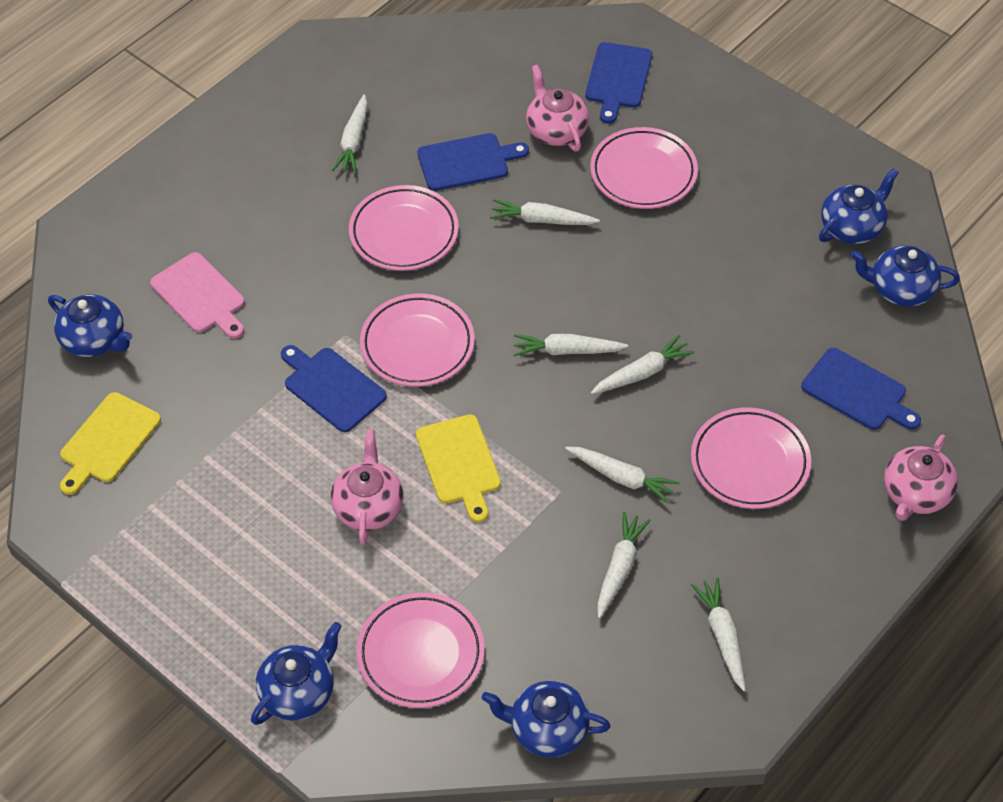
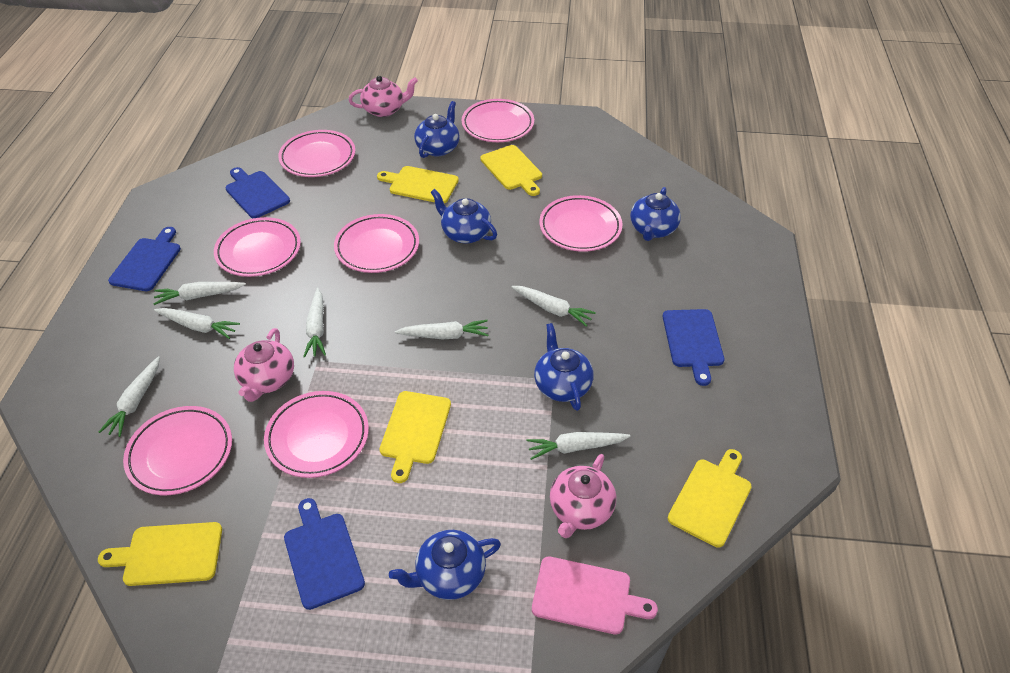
pink plate: [349,185,459,271] [356,592,485,708] [360,293,475,387] [590,127,698,209] [691,407,811,509] = 5 -> [123,406,232,495] [214,217,301,277] [264,391,369,478] [278,130,355,177] [334,214,419,273] [462,99,534,142] [539,195,623,252] = 7
yellow cutting board: [60,392,161,495] [416,414,501,523] = 2 -> [98,522,222,586] [377,166,459,203] [380,391,451,483] [480,145,542,196] [668,449,752,547] = 5

